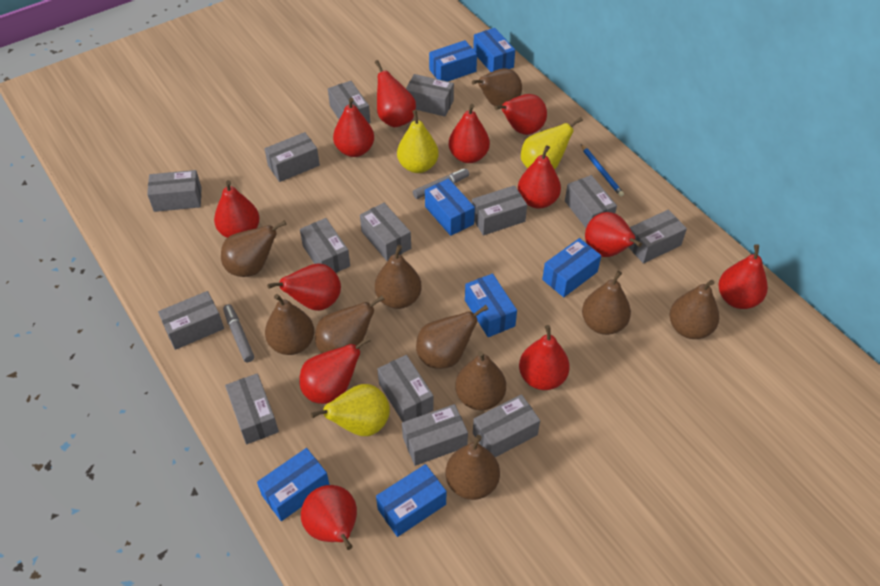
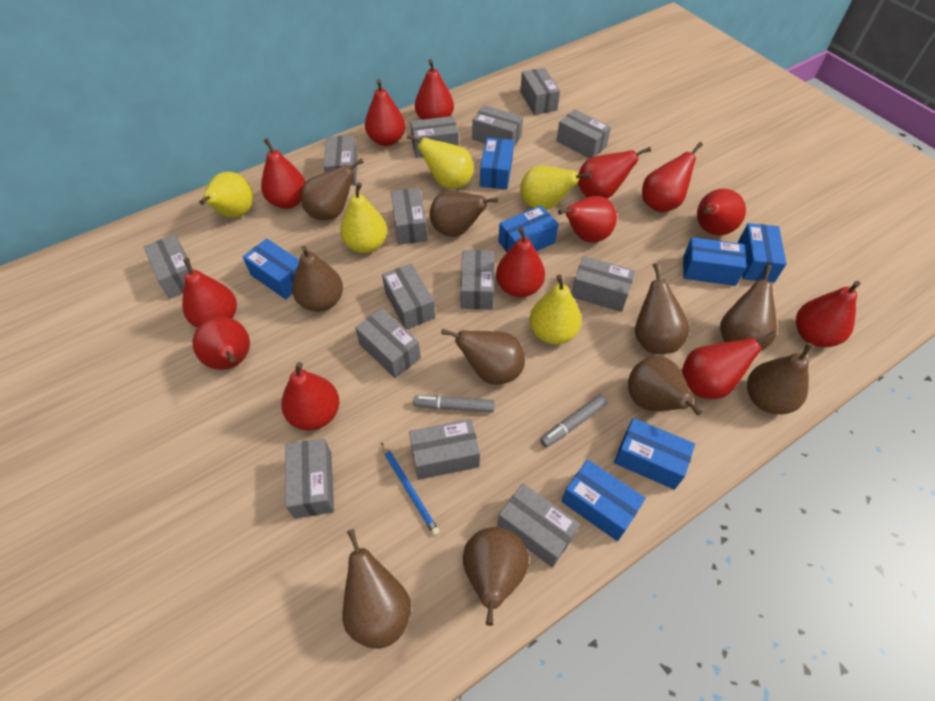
red pear: [214,180,260,238] [267,263,341,311] [299,337,371,404] [301,485,357,550] [333,97,374,157] [375,60,416,127] [449,104,490,163] [495,94,547,135] [518,145,561,209] [519,325,570,390] [585,212,642,257] [718,244,768,309] = 12 -> [182,258,237,328] [193,317,250,370] [261,138,306,209] [281,362,339,431] [365,79,406,146] [415,59,454,120] [496,227,545,297] [558,196,617,243] [578,147,651,199] [642,142,703,213] [682,332,776,399] [697,189,746,235] [796,281,860,347] = 13
yellow pear: [310,384,390,436] [397,110,439,173] [521,117,583,170] = 3 -> [199,172,253,218] [340,183,387,253] [407,134,474,189] [520,166,591,210] [529,275,582,345] = 5

